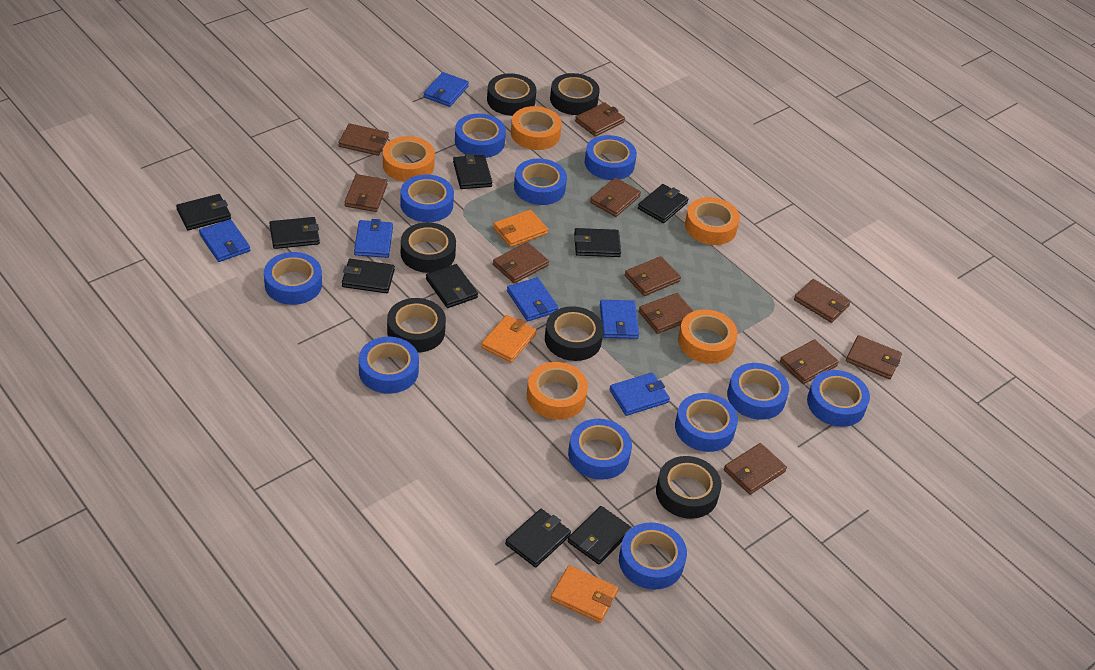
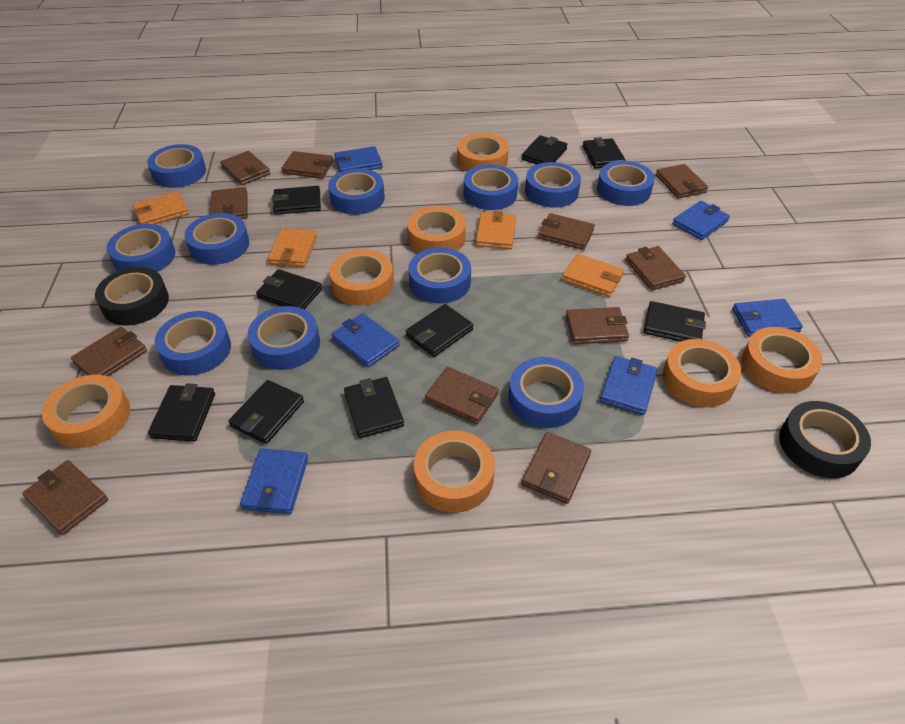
black tape: [387,298,446,353] [401,222,456,273] [487,73,537,116] [545,306,604,361] [550,73,600,115] [656,456,722,519] = 6 -> [95,267,169,326] [779,401,871,478] = 2
orange tape: [383,136,435,182] [511,106,562,150] [527,362,588,420] [678,309,738,363] [685,197,740,245] = 5 -> [42,375,130,448] [329,249,394,306] [407,206,466,253] [414,431,495,513] [457,133,509,172] [662,339,742,407] [741,327,822,394] = 7
orange wallet: [481,315,536,363] [493,210,548,247] [550,565,618,623] = 3 -> [133,191,189,224] [267,228,317,267] [476,211,516,249] [562,254,624,297] = 4

